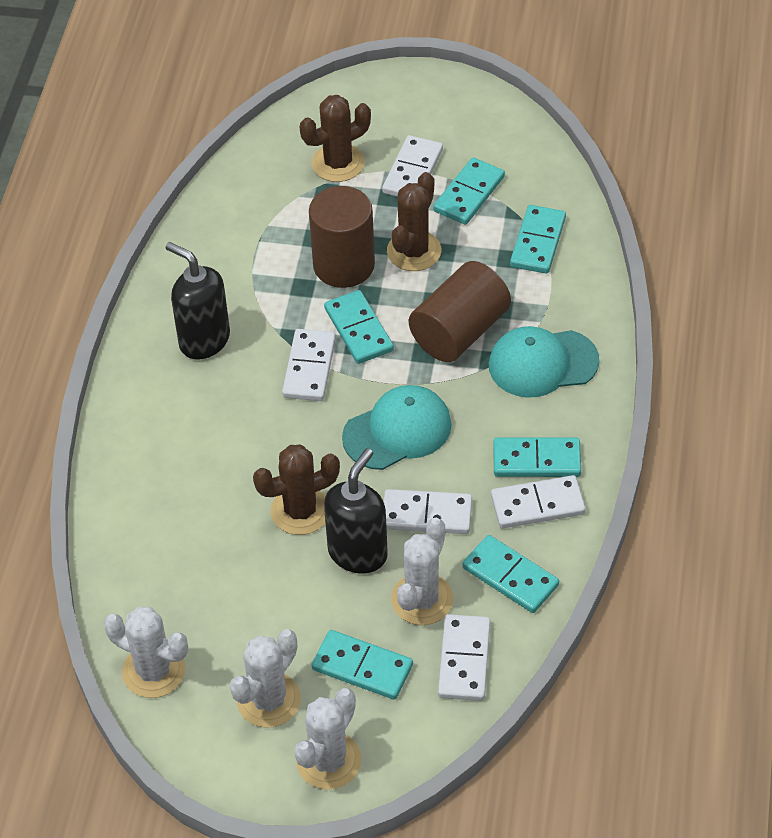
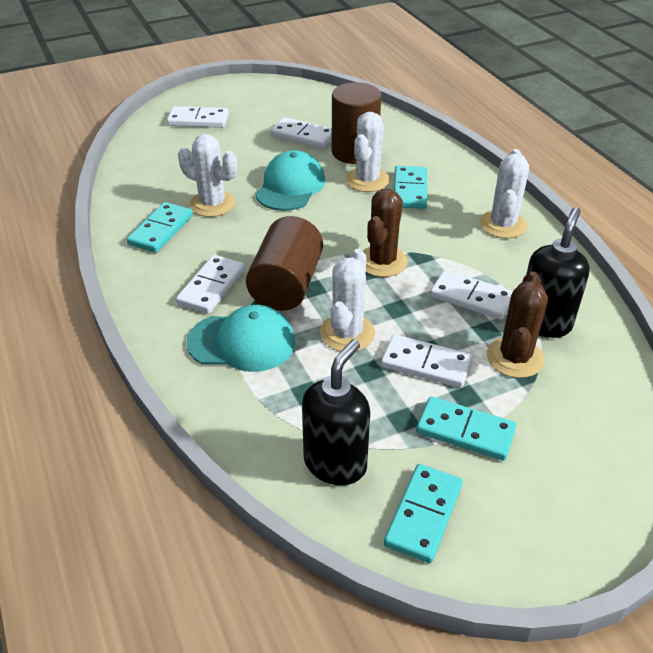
brown cactus: [253,445,340,535] [300,95,371,182] [387,172,441,271] = 3 -> [363,189,408,277] [487,271,548,378] = 2
turquoise domino: [312,630,413,700] [324,290,394,364] [433,158,505,225] [463,535,559,613] [493,438,581,477] [510,205,566,274] = 6 -> [127,202,193,253] [384,464,463,563] [394,166,427,209] [416,396,516,461] = 4

